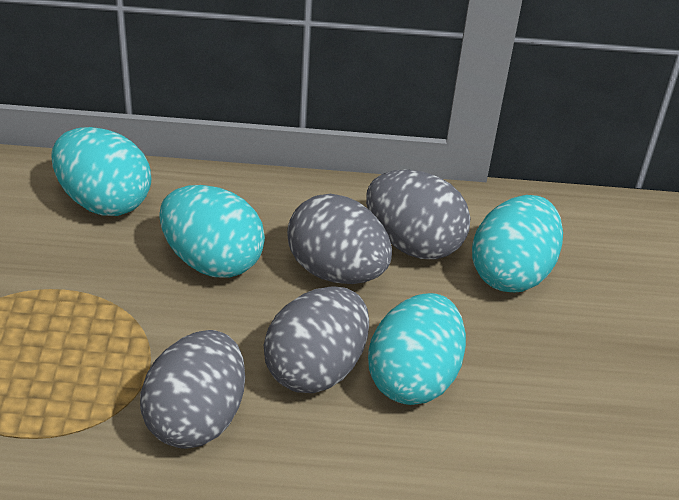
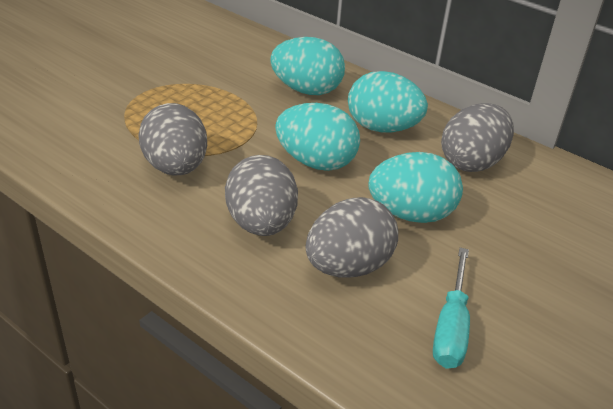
turquoise screwdriver: none = 0 -> [433,248,470,369] = 1

